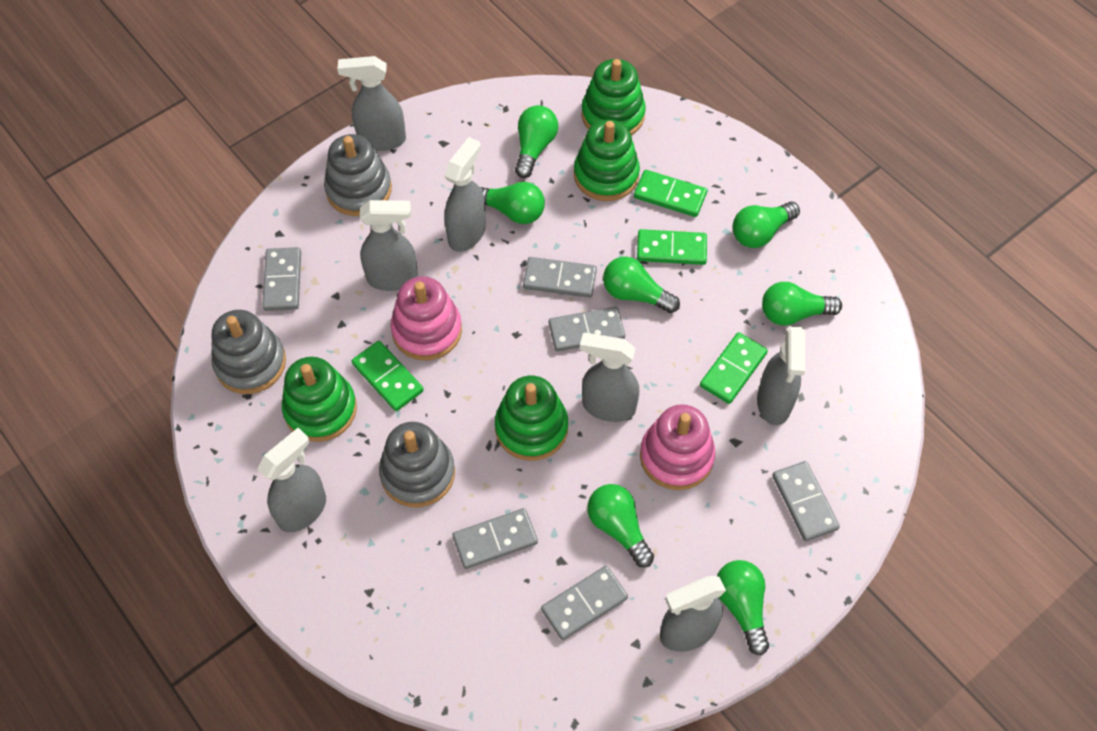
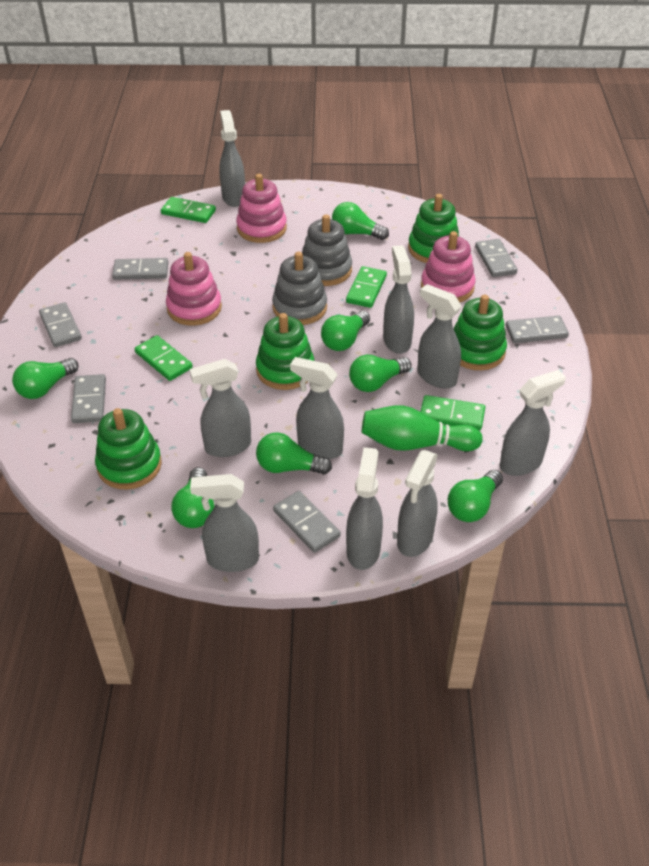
green bowling pin: none = 0 -> [362,405,483,451] = 1
grey spray bottle: [257,428,326,532] [337,56,406,151] [360,200,418,291] [445,137,486,252] [580,333,639,422] [660,576,726,652] [757,326,805,425] = 7 -> [190,359,251,457] [190,474,259,572] [219,110,245,207] [290,357,344,459] [346,447,383,570] [383,245,414,354] [397,450,438,557] [417,284,462,389] [500,370,566,476] = 9
grey stacking toy: [211,310,286,394] [324,134,392,216] [379,422,455,507] = 3 -> [272,251,327,325] [302,214,352,286] = 2
pink stacking toy: [390,276,462,361] [640,404,715,490] = 2 -> [166,252,222,326] [236,174,287,243] [421,231,476,302] = 3

